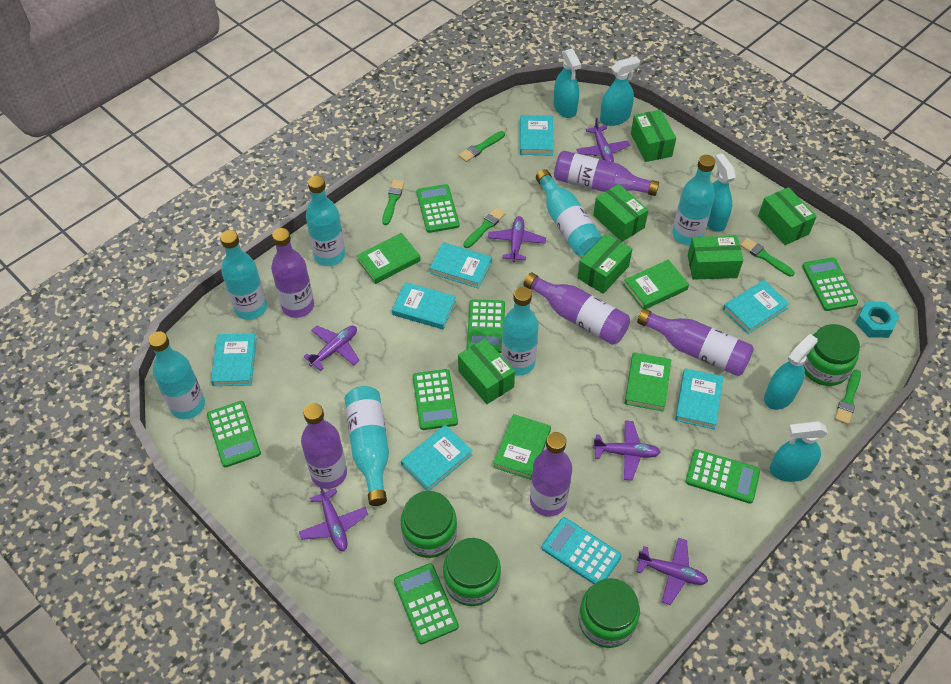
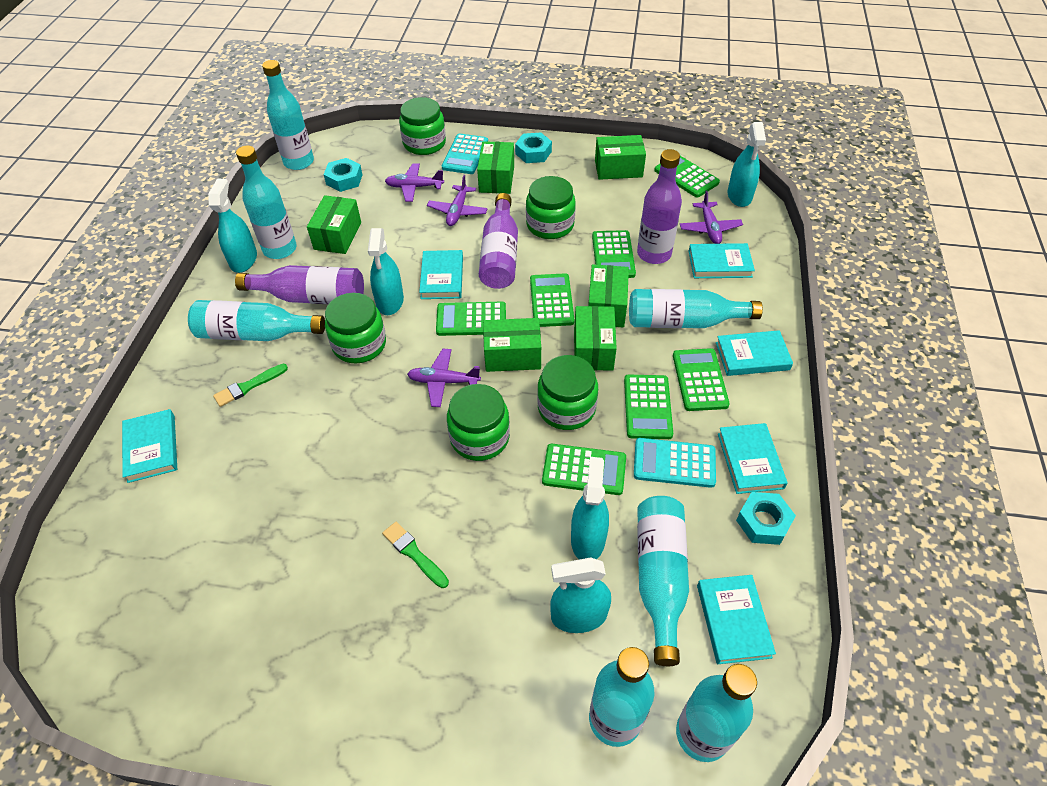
green book: [357,233,421,284] [493,414,551,480] [623,260,689,309] [625,352,671,412] = 4 -> none = 0
green brush: [382,180,405,225] [459,131,505,162] [463,207,506,248] [740,238,795,276] [835,369,861,425] = 5 -> [213,364,288,407] [382,522,449,588] = 2
green jar: [401,491,457,558] [443,538,501,606] [578,578,640,648] [803,324,860,386] = 4 -> [325,293,386,363] [399,97,446,155] [447,384,510,461] [526,176,576,239] [537,355,598,430] = 5
purple bottle: [271,228,314,318] [301,403,347,489] [523,272,630,345] [530,432,572,517] [554,151,659,196] [637,309,754,376] = 6 -> [235,265,364,304] [479,193,518,289] [637,149,682,264] = 3
purple plane: [299,484,368,551] [303,326,360,371] [488,216,546,262] [576,118,630,162] [593,420,660,481] [637,538,708,605] = 6 -> [385,163,444,202] [407,349,481,407] [427,175,488,226] [680,191,743,244] = 4
turquoise book: [211,333,257,386] [392,282,456,329] [401,425,473,491] [430,242,492,289] [520,115,554,156] [675,368,723,429] [723,280,790,334] = 7 -> [122,409,177,483] [419,250,463,299] [689,243,755,278] [697,575,776,664] [716,330,793,376] [718,423,788,494] = 6
turquoise calculator: [542,517,622,584] = 1 -> [442,133,488,174] [634,438,716,488] = 2
turquoise nut: [856,302,900,338] = 1 -> [324,158,363,192] [515,132,552,163] [736,492,796,545] = 3

